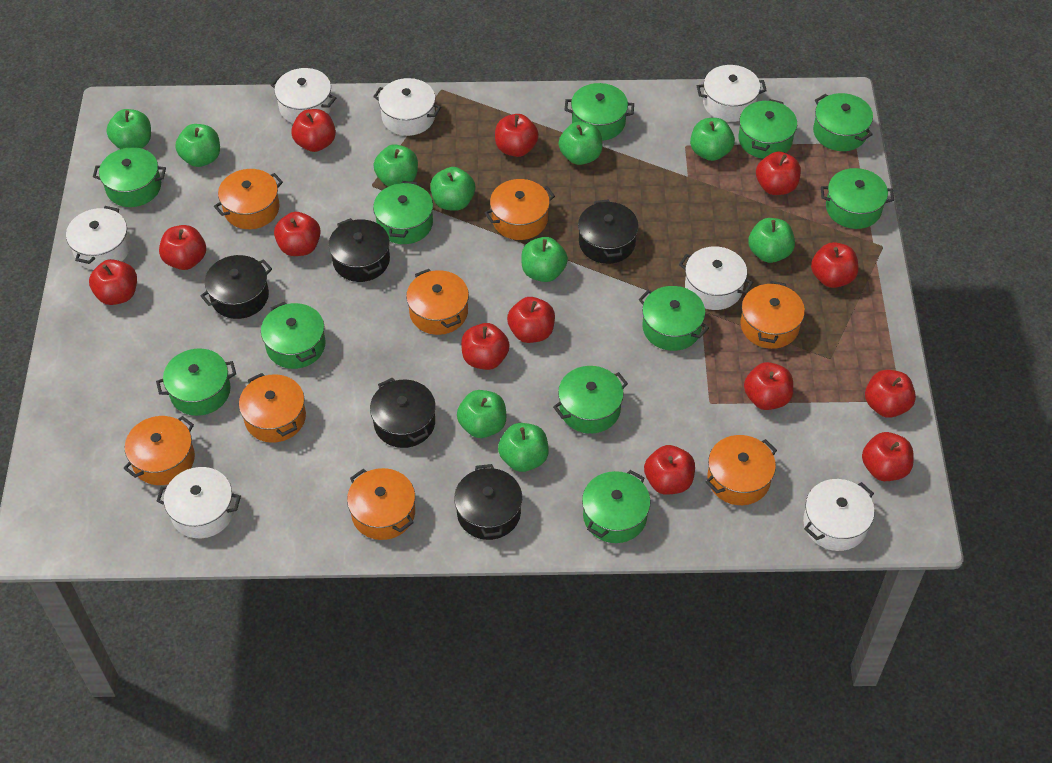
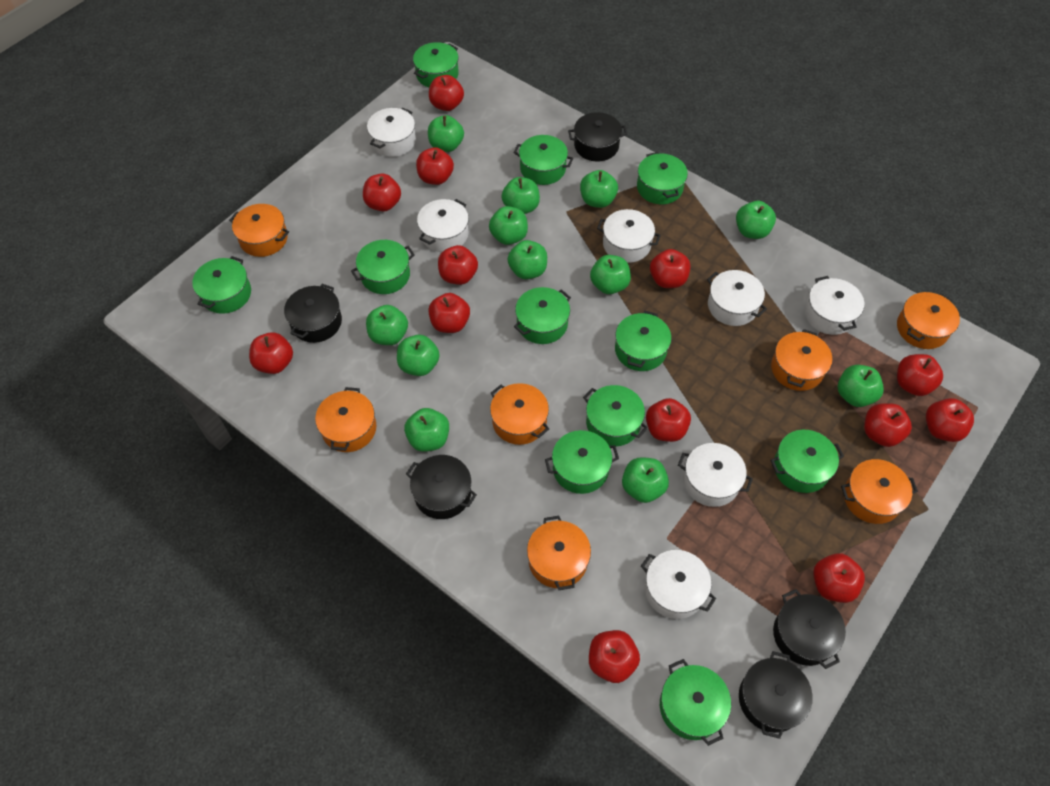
green apple: [106,109,151,149] [175,124,220,167] [373,144,418,187] [430,167,475,211] [457,390,507,438] [498,423,549,472] [521,237,568,282] [559,122,603,165] [690,118,735,161] [748,218,795,263] = 10 -> [366,305,408,345] [397,335,440,376] [404,408,449,452] [428,115,464,152] [489,206,528,245] [501,177,540,214] [507,240,547,279] [580,170,618,208] [590,255,631,294] [622,457,669,503] [736,201,776,239] [838,365,884,407] = 12
orange pot: [123,416,195,485] [214,169,283,229] [239,373,306,443] [347,468,415,540] [406,269,469,335] [485,179,555,240] [706,435,777,505] [740,281,805,349] = 8 -> [229,204,289,257] [315,387,376,452] [490,383,549,445] [527,516,591,590] [771,329,832,391] [841,459,918,524] [897,292,960,349] = 7

